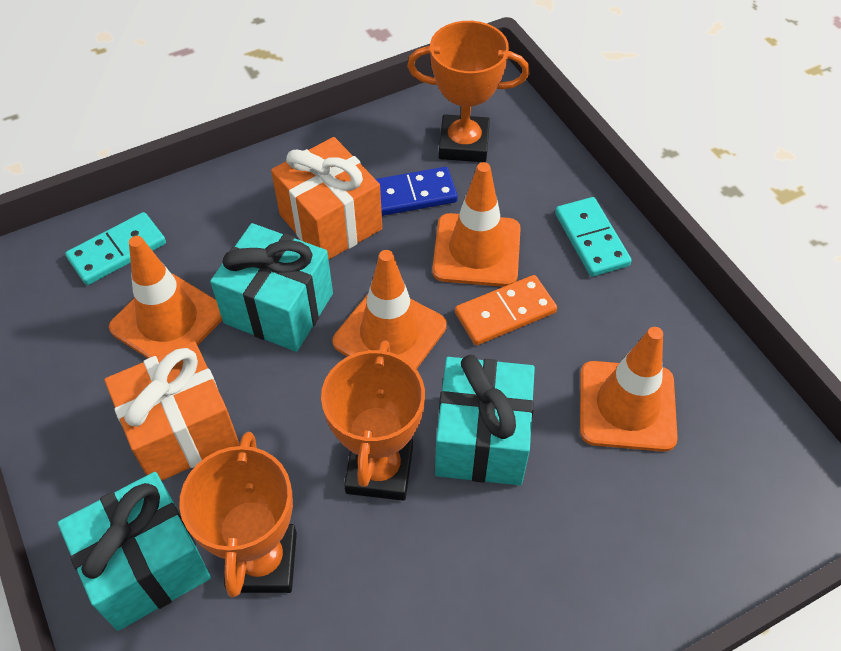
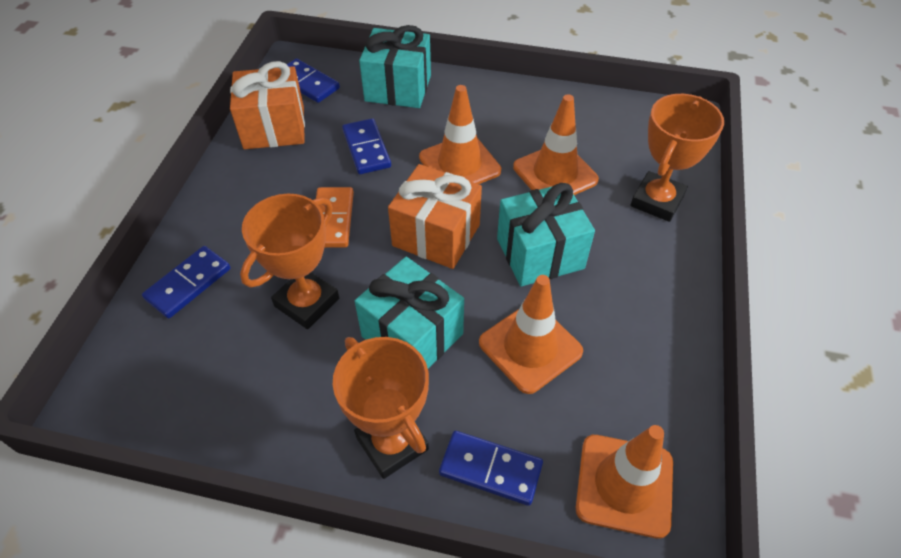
blue domino: [376,167,458,216] = 1 -> [142,246,230,318] [287,58,340,103] [342,119,391,174] [439,431,543,506] = 4
turquoise domino: [65,212,166,285] [555,197,632,277] = 2 -> none = 0

